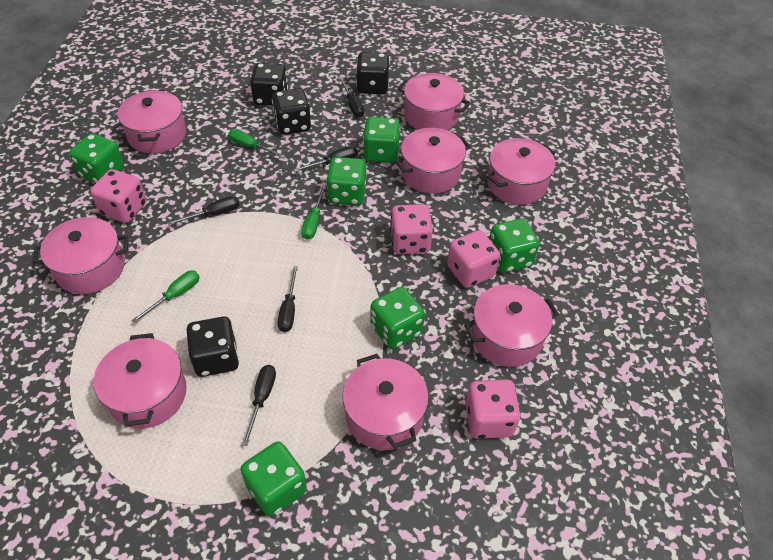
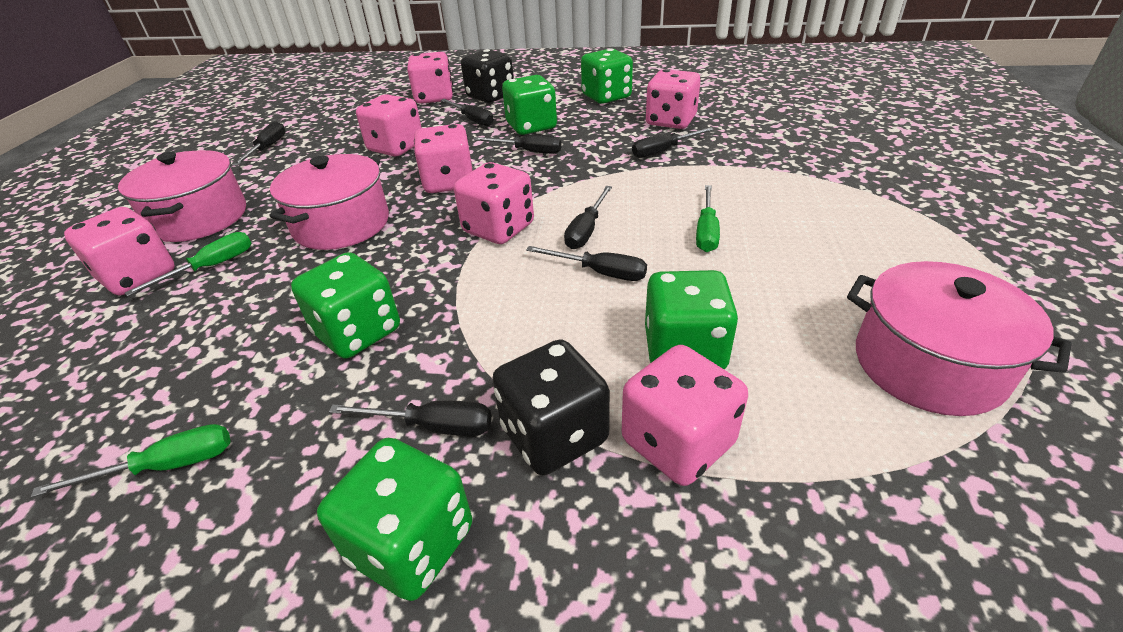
black dice: [187,317,239,377] [250,63,288,106] [272,88,311,135] [356,52,390,94] = 4 -> [461,49,514,103] [492,339,610,475] = 2
black screwdriver: [167,196,239,225] [242,365,276,446] [278,266,298,332] [293,146,358,172] [339,77,364,117] = 5 -> [233,121,286,166] [329,401,492,436] [440,99,494,126] [473,135,562,154] [526,246,647,281] [564,186,612,249] [632,127,714,158] = 7
green dice: [69,133,124,183] [240,441,307,517] [327,157,366,206] [363,117,400,163] [370,287,425,349] [489,218,540,273] = 6 -> [291,252,400,359] [317,438,472,601] [502,75,557,135] [581,48,633,104] [645,270,738,369] = 5
pink dice: [90,169,146,223] [390,204,433,254] [447,230,500,288] [465,379,521,439] = 4 -> [64,207,175,295] [356,94,422,157] [407,52,453,104] [414,124,473,193] [454,162,534,244] [622,345,748,486] [646,69,701,129] = 7
pink pot: [33,217,128,294] [94,333,187,429] [118,90,186,154] [343,354,429,450] [394,128,471,194] [397,73,470,130] [464,284,559,367] [487,138,555,205] = 8 -> [118,150,246,242] [270,154,389,250] [847,261,1072,416] = 3

